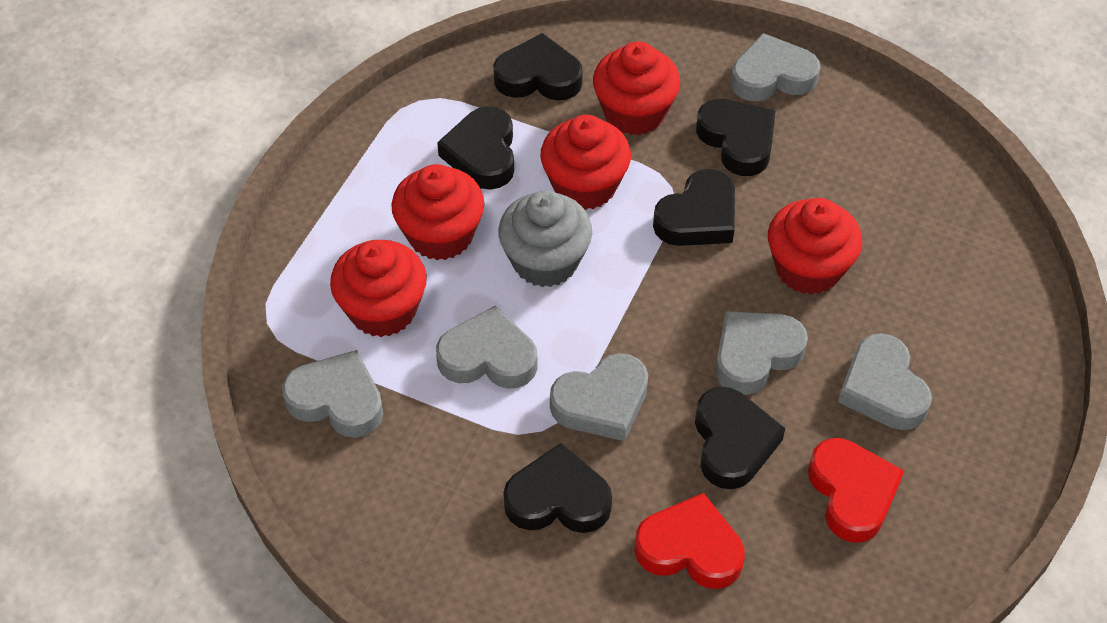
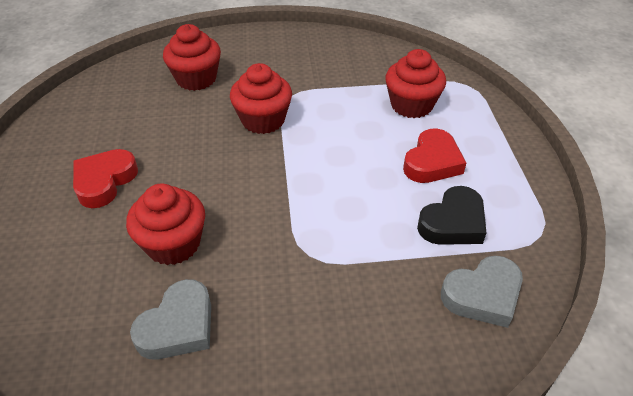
black heart: [437,106,514,190] [493,33,583,100] [503,443,612,533] [653,169,735,246] [695,387,785,489] [696,99,776,176] = 6 -> [417,186,487,245] = 1
grey cupcake: [498,191,592,287] = 1 -> none = 0
grey heart: [282,350,383,438] [436,306,538,389] [550,353,648,441] [716,311,808,395] [731,33,820,101] [838,333,932,430] = 6 -> [130,279,211,360] [441,256,523,328] = 2
red cupcake: [330,240,427,337] [391,164,485,260] [540,115,631,210] [593,41,680,135] [768,198,862,295] = 5 -> [126,184,205,265] [163,24,221,91] [230,63,292,134] [385,49,446,118] = 4

